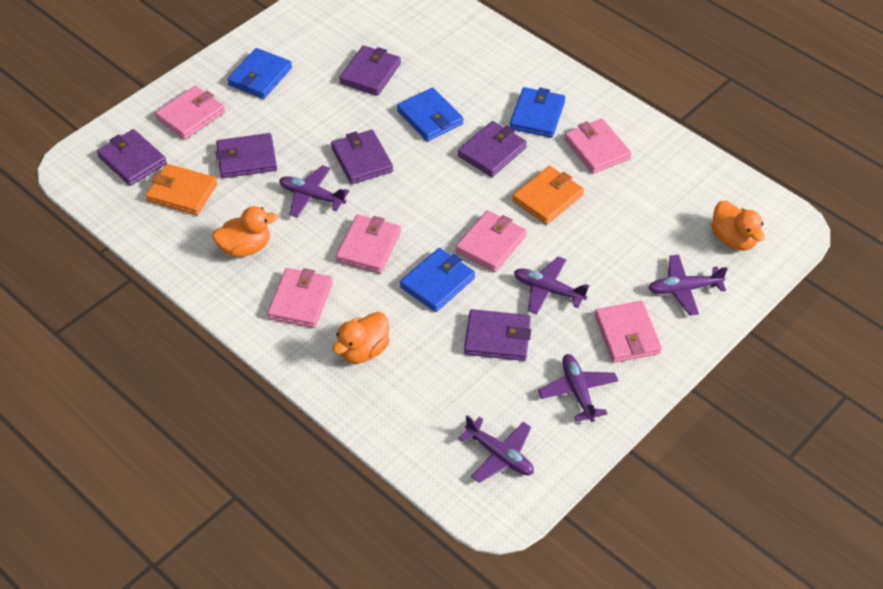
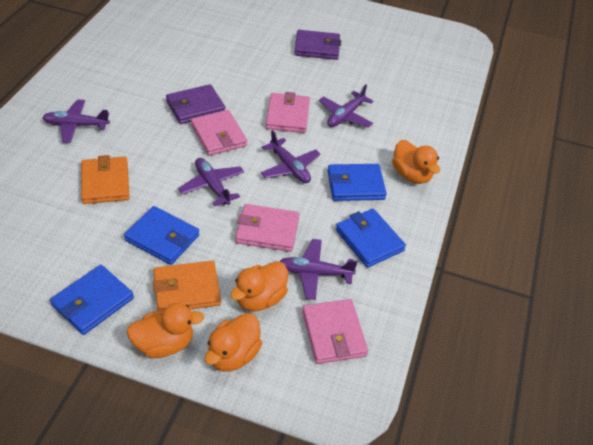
orange duck: [212,206,278,257] [333,312,390,364] [711,201,765,251] = 3 -> [127,303,204,358] [205,313,262,371] [230,261,288,311] [392,140,440,184] = 4
pink wallet: [155,86,225,139] [267,268,333,328] [336,215,401,273] [455,210,527,272] [564,119,632,174] [595,301,662,363] = 6 -> [191,110,247,156] [235,204,299,252] [266,92,310,133] [302,299,368,364] = 4
purple wallet: [97,129,167,186] [216,133,277,178] [331,130,393,184] [339,45,401,96] [458,121,527,177] [464,309,531,361] = 6 -> [166,84,225,124] [294,30,341,60] = 2

